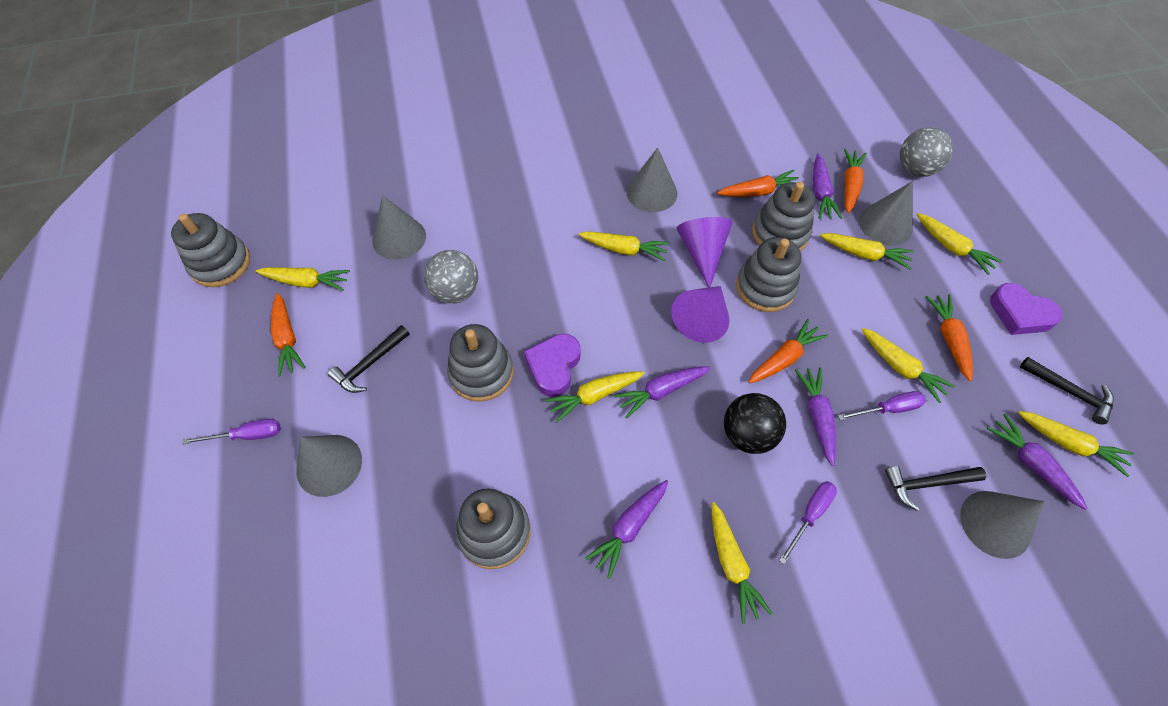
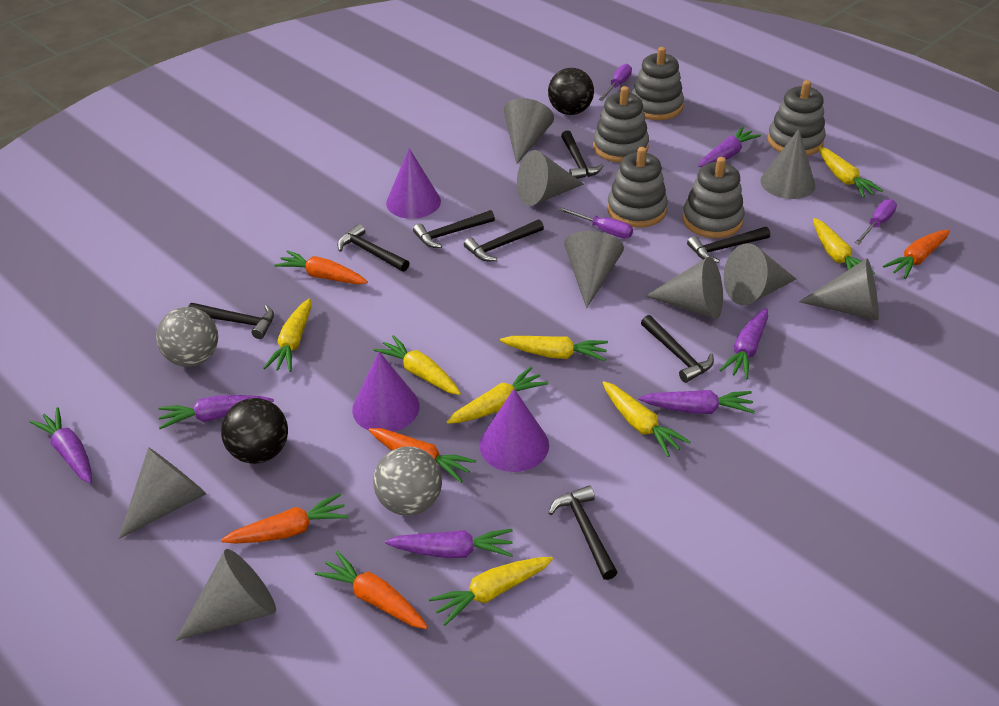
black ball: [724,393,786,454] = 1 -> [221,398,288,464] [548,68,594,115] = 2
black hammer: [328,325,410,393] [885,466,986,511] [1020,357,1114,425] = 3 -> [188,303,274,339] [337,224,409,272] [413,210,495,248] [464,219,544,261] [548,485,618,580] [561,130,604,179] [641,315,714,383] [687,227,770,263] = 8
grey cone: [296,435,362,497] [372,195,426,260] [626,148,677,212] [859,181,913,246] [960,491,1044,559] = 5 -> [118,447,206,539] [175,549,276,641] [504,98,554,164] [517,150,584,206] [564,231,624,308] [645,257,723,319] [724,243,796,305] [760,129,816,199] [799,258,879,320] = 9
purple carrot: [585,480,668,579] [614,366,711,418] [795,367,836,466] [813,154,842,219] [987,414,1088,510] = 5 -> [30,407,92,484] [158,395,274,429] [385,529,513,558] [639,390,755,414] [698,127,761,167] [720,308,768,379] = 6
purple cone: [671,286,729,343] [677,217,732,288] = 2 -> [352,352,420,432] [386,148,441,219] [480,389,549,472] = 3
purple heart: [524,334,581,397] [990,283,1063,335] = 2 -> none = 0

